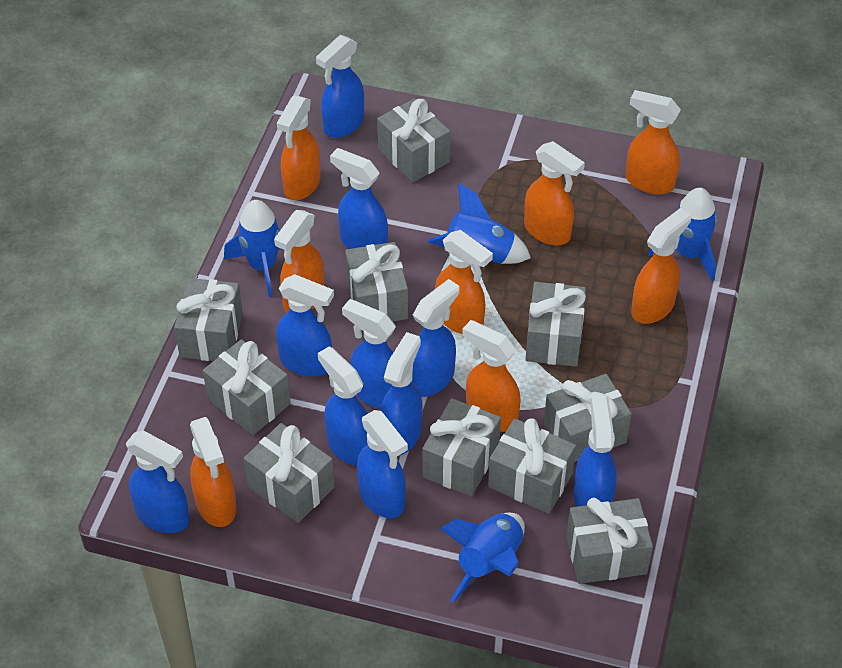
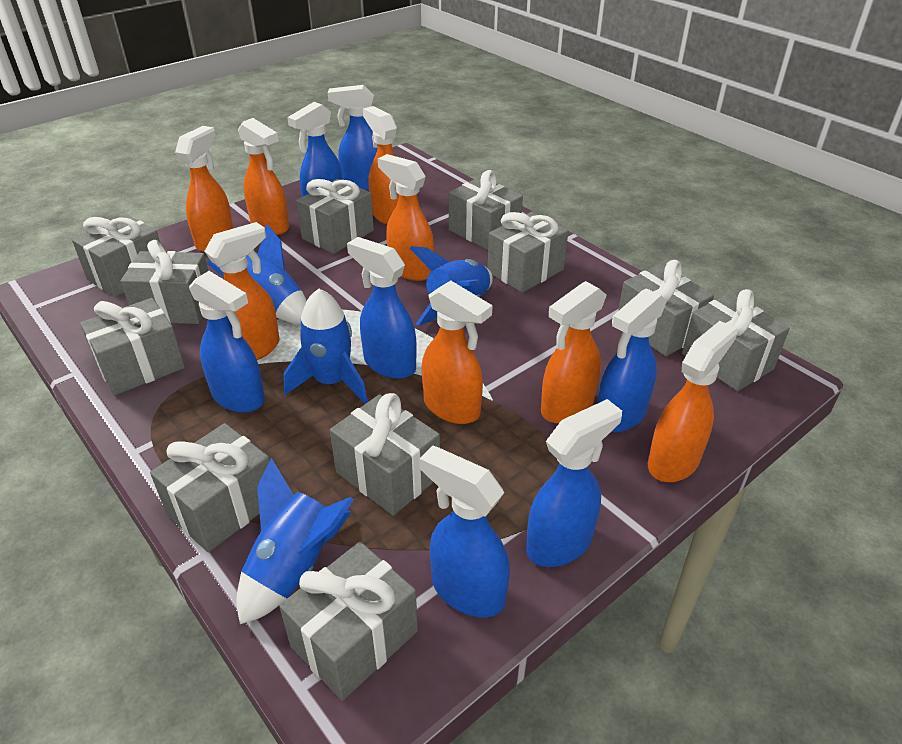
blue spray bottle: [126,430,190,533] [276,274,334,377] [316,35,364,138] [318,346,368,466] [330,148,388,249] [342,299,396,408] [357,410,408,518] [380,332,423,456] [412,279,459,397] [574,396,617,507] = 10 -> [189,271,265,413] [287,102,343,197] [328,85,377,191] [347,237,417,379] [419,446,510,618] [526,399,622,567] [597,288,667,432] = 7
grey gift: [174,278,243,361] [203,339,291,435] [244,423,335,523] [345,242,408,322] [377,98,450,182] [422,398,501,497] [488,418,576,514] [525,282,586,367] [544,374,632,462] [566,497,653,584] = 10 -> [72,215,160,297] [80,298,185,396] [120,240,208,324] [150,423,270,552] [279,542,418,701] [296,179,374,254] [330,393,440,516] [449,170,523,250] [488,212,568,293] [618,260,714,356] [682,289,790,391] = 11

